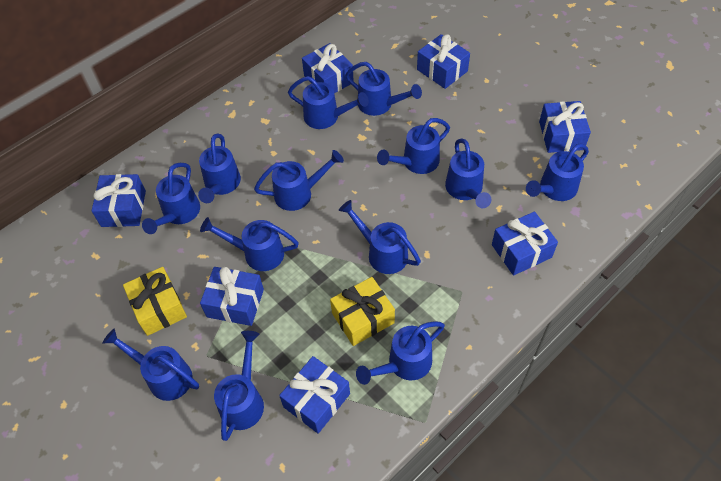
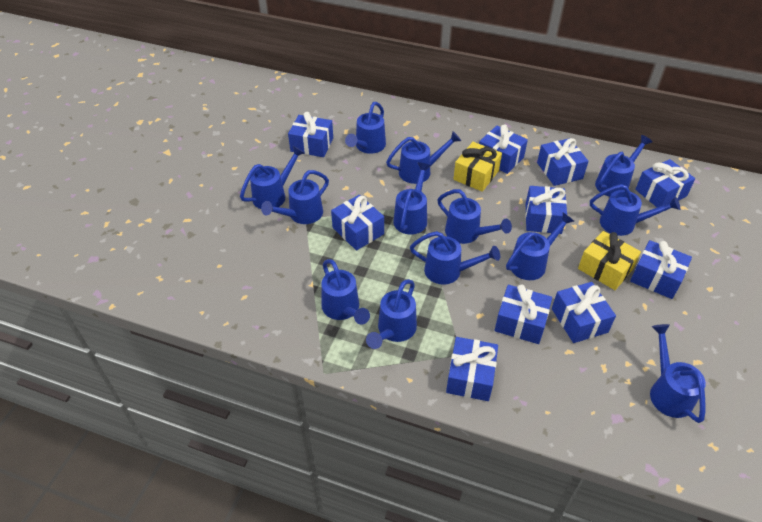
blue gift: [92,174,146,227] [200,267,264,326] [279,356,350,434] [302,43,354,93] [417,34,470,89] [492,212,558,276] [539,101,591,153] = 7 -> [288,112,333,157] [331,195,384,251] [446,337,498,401] [479,125,528,174] [495,284,552,344] [525,186,567,234] [537,138,589,186] [552,282,616,343] [630,240,692,299] [635,159,695,207] = 10

